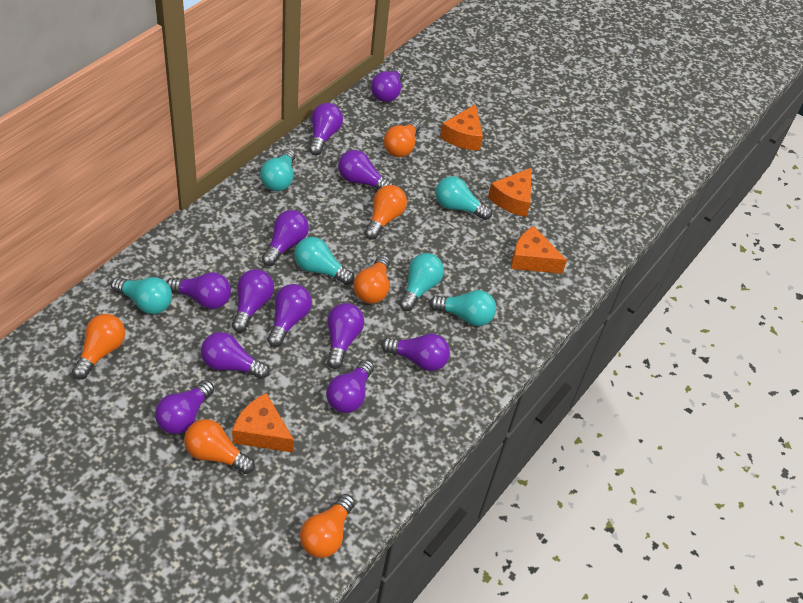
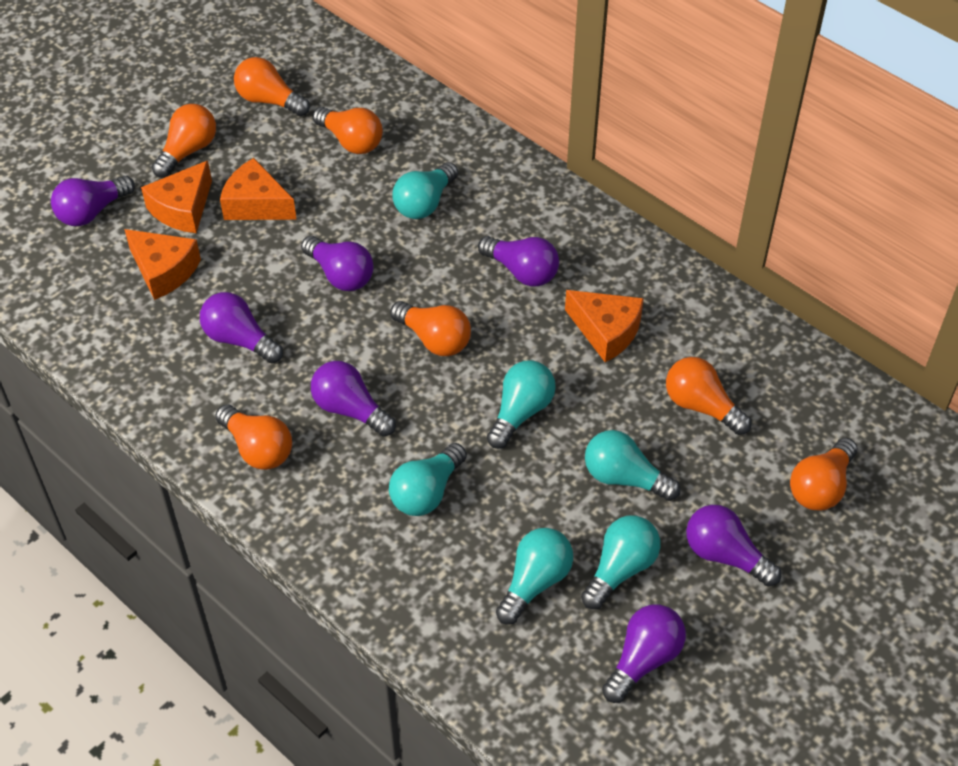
orange light bulb: [72,314,125,379] [184,419,255,474] [300,494,355,558] [354,255,390,304] [365,185,407,240] [384,120,420,157] = 6 -> [152,104,216,178] [215,404,292,470] [234,57,310,116] [313,107,383,154] [390,301,471,356] [666,357,751,435] [790,438,857,511] = 7
purple light bulb: [155,380,214,434] [167,272,231,309] [201,332,270,379] [232,269,274,333] [262,210,309,266] [267,284,312,347] [309,103,343,155] [326,360,374,413] [327,303,364,369] [338,150,393,190] [371,67,404,102] [381,334,450,371] = 12 -> [51,176,135,226] [200,292,283,363] [301,236,374,291] [311,361,396,436] [478,236,559,287] [602,604,686,703] [686,505,781,587] = 7

